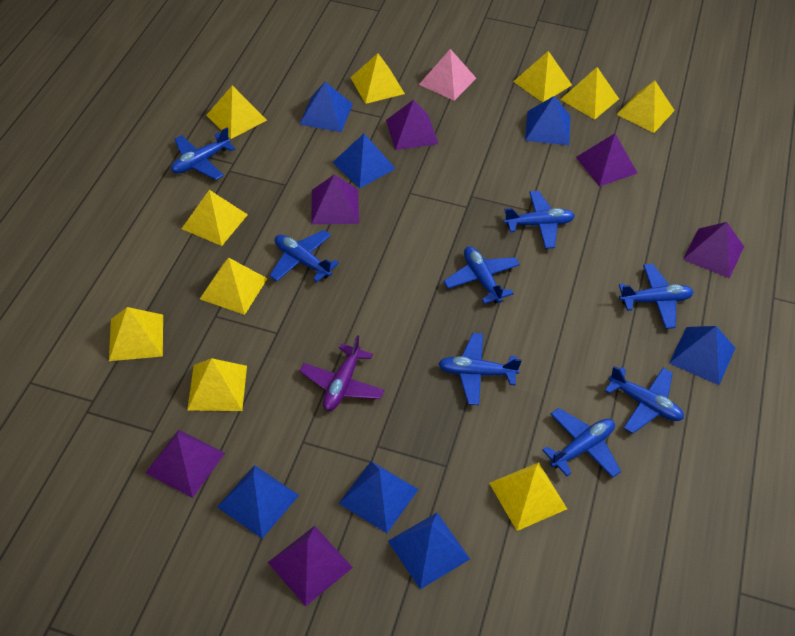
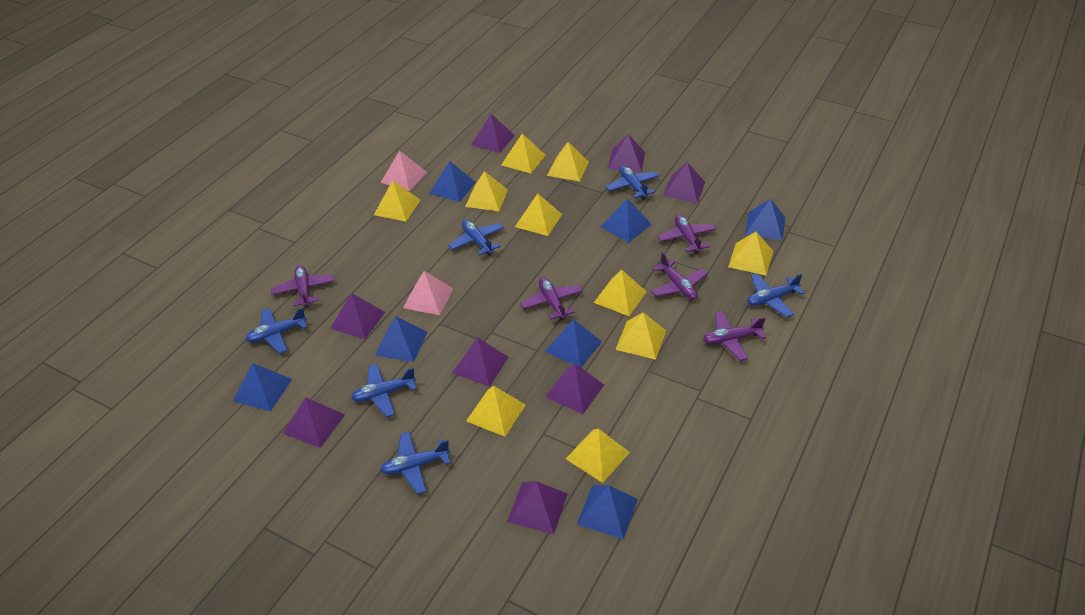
blue plane: [171,127,235,180] [269,230,339,282] [438,333,522,405] [443,246,520,304] [504,191,575,249] [542,408,621,478] [605,366,684,434] [619,264,694,329] = 8 -> [245,307,307,354] [351,364,417,417] [380,432,451,494] [448,220,504,256] [606,166,659,200] [747,273,805,317] = 6
pink pyramid: [419,49,476,101] = 1 -> [380,151,427,191] [403,271,453,315] = 2
purple plane: [299,335,384,411] = 1 -> [271,265,335,308] [520,277,583,321] [651,252,708,300] [658,215,716,254] [703,311,766,361] = 5
purple pyramid: [145,430,225,498] [268,526,353,606] [311,175,359,224] [386,100,438,150] [576,133,638,186] [683,222,744,278] = 6 -> [283,397,345,448] [330,293,385,339] [452,338,509,387] [471,114,515,153] [507,481,567,534] [545,364,604,414] [608,134,645,172] [663,162,705,203] = 8

